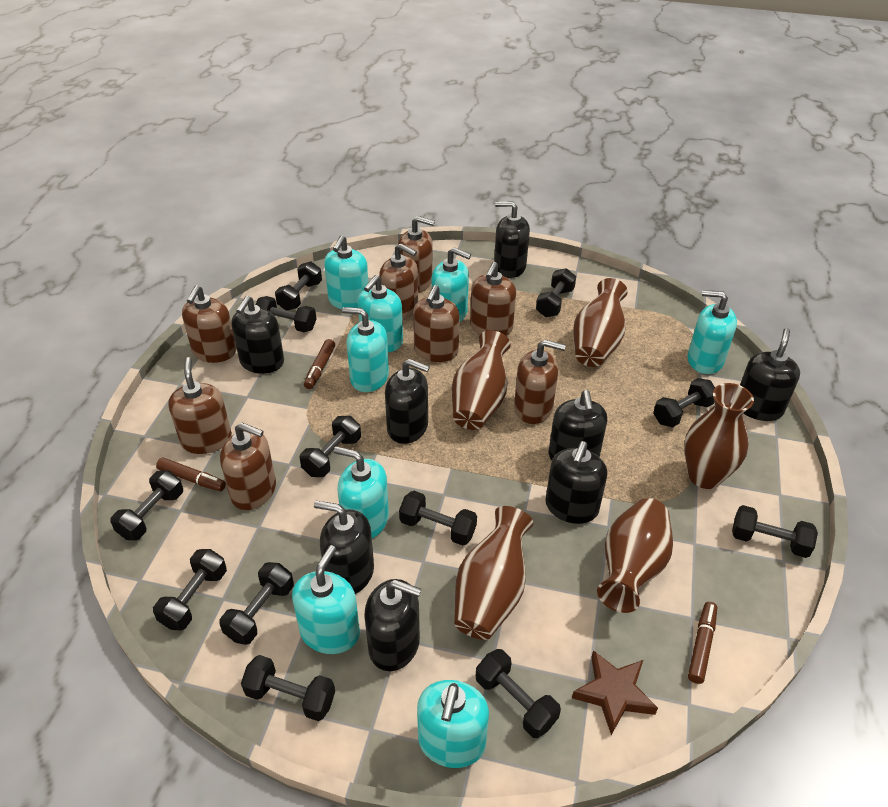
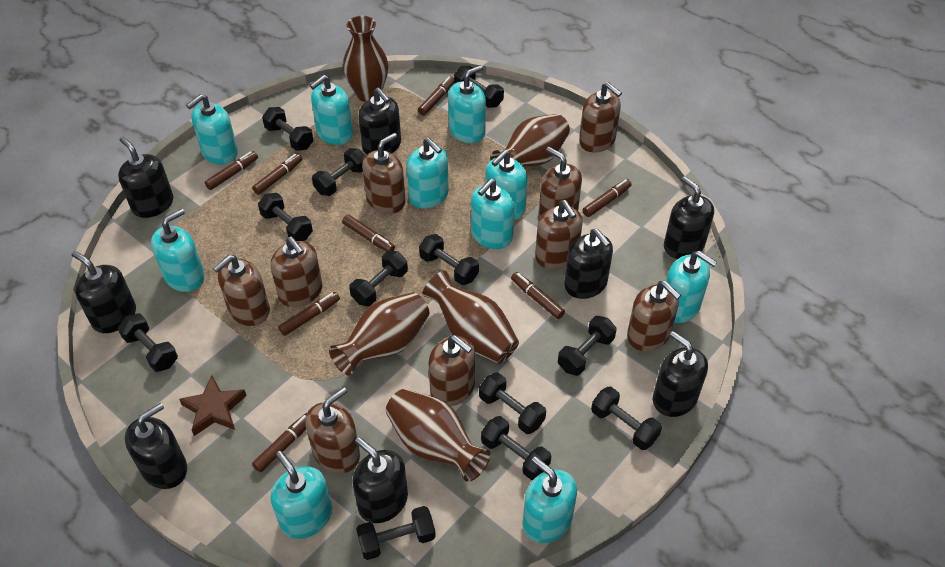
brown marker: [156,457,226,492] [304,339,335,389] [688,602,717,684] = 3 -> [204,151,258,190] [252,154,302,195] [252,413,307,472] [278,292,340,336] [342,215,395,252] [418,76,454,116] [511,272,565,319] [582,179,632,217] = 8
brown soap dispenser: [168,357,232,454] [182,285,237,363] [220,422,276,510] [379,243,418,321] [398,216,435,293] [413,285,460,362] [470,262,516,336] [514,340,566,424] = 8 -> [213,255,270,326] [270,236,322,307] [305,387,360,474] [362,133,406,214] [429,335,475,406] [535,200,583,270] [539,147,582,219] [579,82,622,153] [627,281,681,351] = 9
turquoise soap dispenser: [292,545,360,654] [324,235,368,309] [334,446,389,538] [342,307,389,392] [358,275,403,352] [417,680,489,768] [431,247,471,323] [688,290,737,374] = 8 -> [151,208,205,292] [186,94,238,165] [271,451,332,539] [310,75,353,145] [407,138,449,208] [448,65,486,143] [471,179,514,249] [485,150,527,220] [523,456,577,543] [666,251,717,323] = 10

